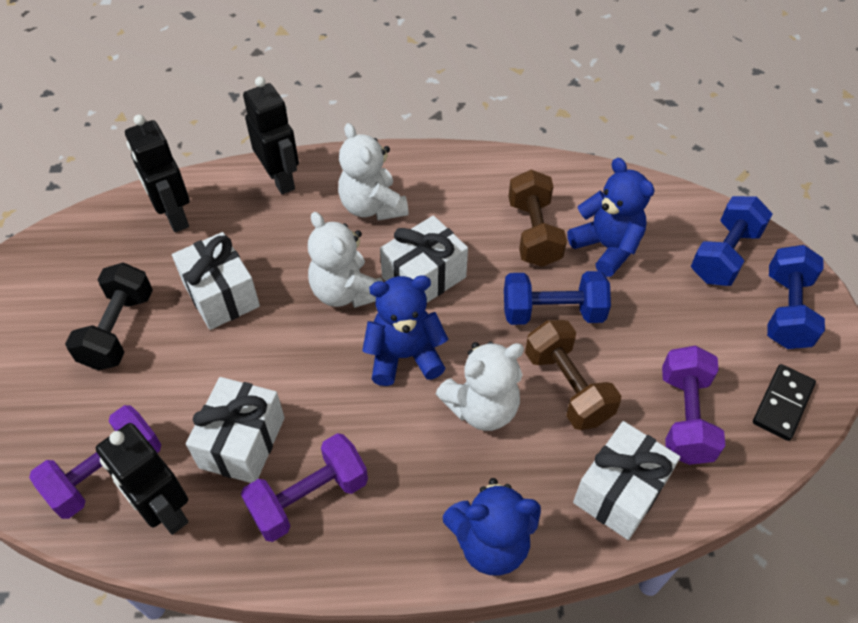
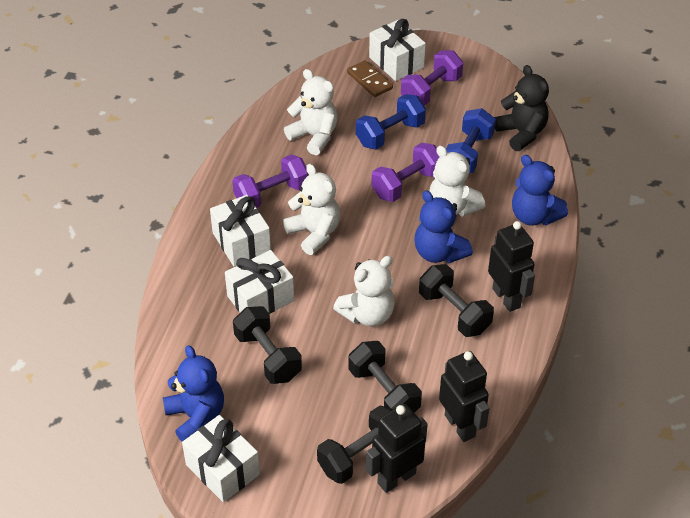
black domino: [753,364,816,441] = 1 -> none = 0
black dumbbell: [65,262,153,370] = 1 -> [233,306,302,384] [317,406,392,484] [349,341,422,413] [419,264,494,337] = 4
black teddy bear: none = 0 -> [494,65,549,151] = 1
blue dumbbell: [504,271,611,325] [691,196,773,286] [767,245,825,349] = 3 -> [356,94,426,150] [446,108,496,173] = 2
brown domino: none = 0 -> [347,60,393,97] = 1
brown dumbbell: [509,170,567,267] [525,320,621,430] = 2 -> none = 0
white teddy bear: [308,212,383,308] [338,123,409,221] [436,341,524,431] = 3 -> [283,164,340,255] [284,69,338,155] [333,256,395,327] [429,145,485,217] = 4

